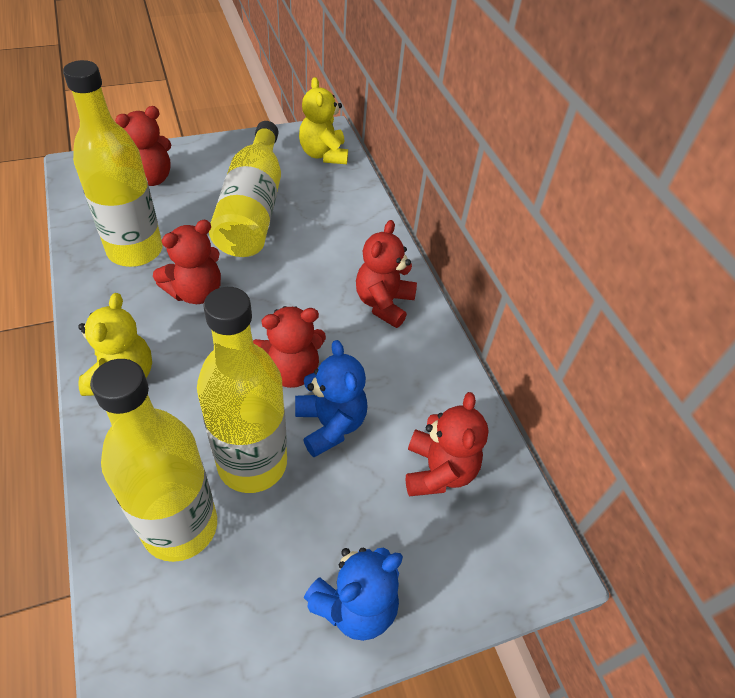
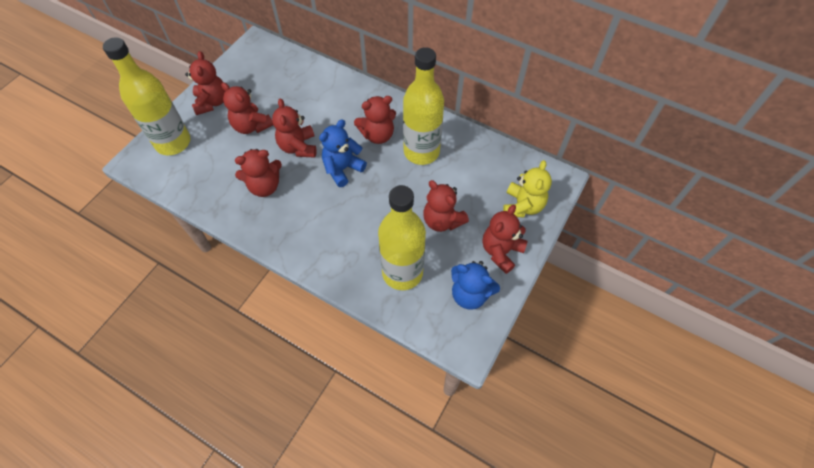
red teddy bear: [115,106,171,186] [153,220,221,304] [253,306,326,388] [356,220,417,328] [406,392,489,497] = 5 -> [185,51,225,115] [221,82,273,134] [235,149,282,197] [272,98,317,158] [354,96,396,144] [423,180,469,232] [483,205,528,274] = 7
yellow bottle: [63,60,163,267] [90,359,217,562] [197,287,287,493] [209,121,281,257] = 4 -> [103,37,190,155] [378,185,426,290] [403,47,444,165] = 3
yellow teddy bear: [78,293,152,396] [299,77,348,164] = 2 -> [503,160,552,217] = 1

